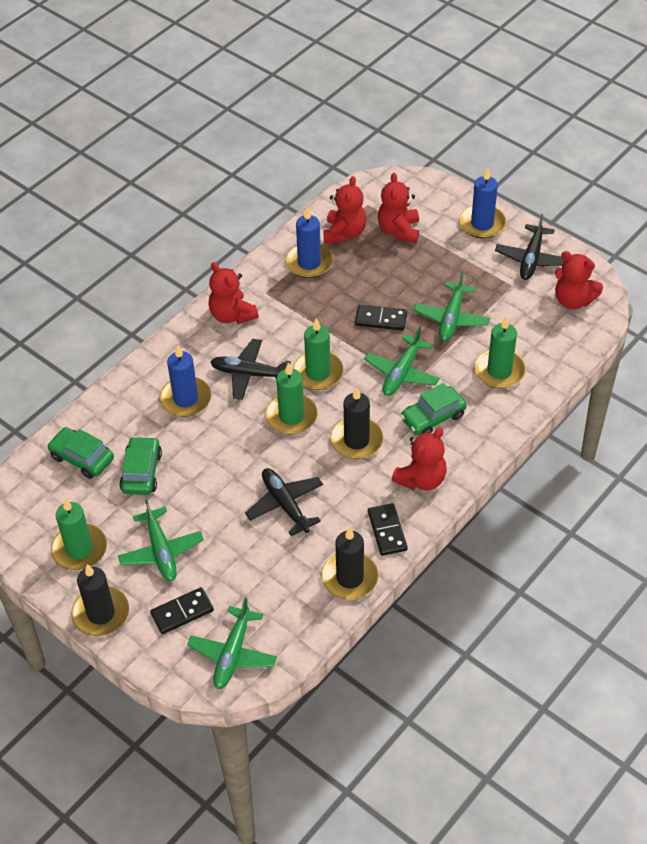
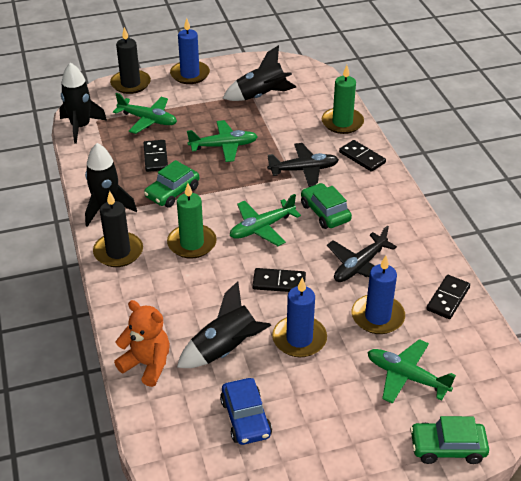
black candle: [71,564,129,636] [322,527,379,599] [330,387,383,459] = 3 -> [93,191,143,267] [110,27,151,94] = 2
black domino: [150,587,214,634] [355,305,407,331] [368,503,408,556] = 3 -> [144,140,168,172] [252,268,306,292] [339,140,386,172] [426,275,470,319] = 4
black plane: [211,339,291,400] [245,468,323,536] [495,214,564,280] = 3 -> [267,143,339,187] [327,226,397,282] = 2
black rocket: none = 0 -> [59,62,107,144] [85,143,137,227] [177,281,271,368] [222,45,296,101] = 4
blue car: none = 0 -> [220,378,272,445] = 1
green candle: [51,498,107,570] [265,362,318,434] [293,318,344,390] [474,317,526,388] = 4 -> [167,183,217,259] [322,65,364,134] = 2
orange teddy bear: none = 0 -> [114,300,170,387] = 1
red teddy bear: [209,262,259,324] [323,176,366,243] [378,173,419,243] [392,428,447,490] [555,251,603,309] = 5 -> none = 0

